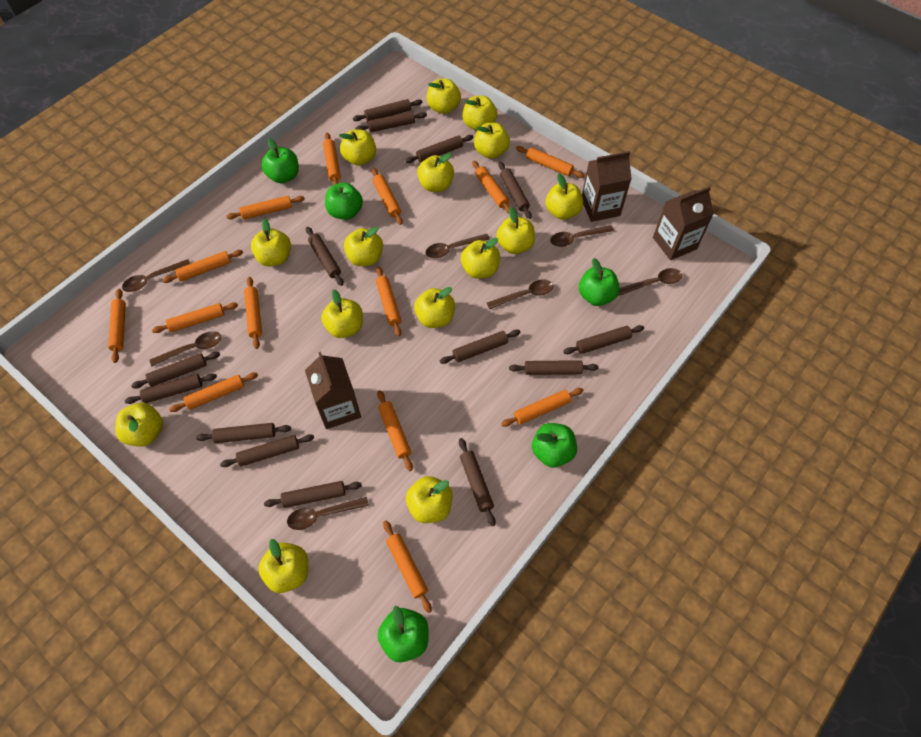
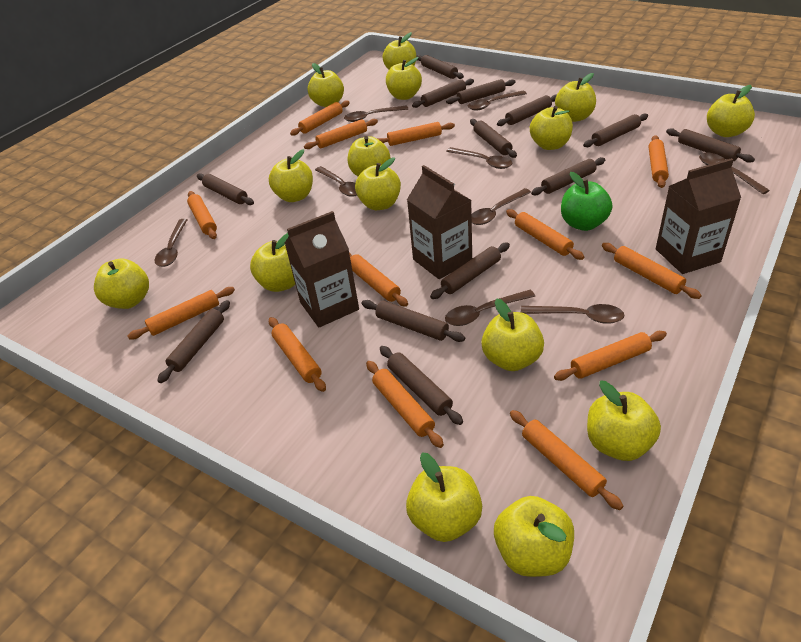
brown rolling pin: [125,374,217,404] [131,352,220,388] [196,423,291,443] [220,434,314,467] [264,481,362,508] [306,227,344,286] [353,99,423,122] [355,111,427,132] [405,135,474,163] [440,330,521,364] [459,438,496,526] [498,162,532,219] [509,360,598,375] [563,325,644,354] = 14 -> [157,300,230,383] [197,173,254,205] [361,300,465,342] [380,346,463,425] [412,79,474,108] [416,55,464,79] [430,243,510,299] [446,79,516,104] [470,119,517,158] [497,95,557,126] [531,157,605,195] [583,113,648,147] [666,128,755,163] = 13
brown spoon: [122,259,191,292] [149,331,221,366] [287,497,369,530] [425,234,490,258] [487,279,553,309] [550,225,614,247] [618,268,682,296] = 7 -> [155,219,187,267] [315,166,357,197] [344,105,408,122] [445,290,535,326] [446,147,512,169] [467,91,527,111] [472,188,531,225] [521,304,625,324] [699,153,770,194] = 9
green apple: [261,138,299,183] [325,182,363,220] [378,606,429,663] [532,423,577,468] [579,258,620,306] = 5 -> [561,172,612,231] = 1
orange rolling pin: [108,289,126,363] [152,302,238,333] [162,250,243,283] [169,372,258,412] [226,196,305,220] [244,277,262,349] [323,132,341,185] [372,168,403,225] [376,267,401,336] [377,390,413,471] [383,521,432,613] [472,161,510,214] [501,388,583,427] [516,146,584,178] = 14 -> [128,287,235,340] [187,191,217,239] [269,317,326,392] [290,101,350,136] [304,119,378,149] [349,252,408,307] [366,361,444,448] [377,122,455,146] [506,209,584,260] [510,410,623,510] [554,331,667,381] [602,243,702,299] [649,135,669,188] = 13

